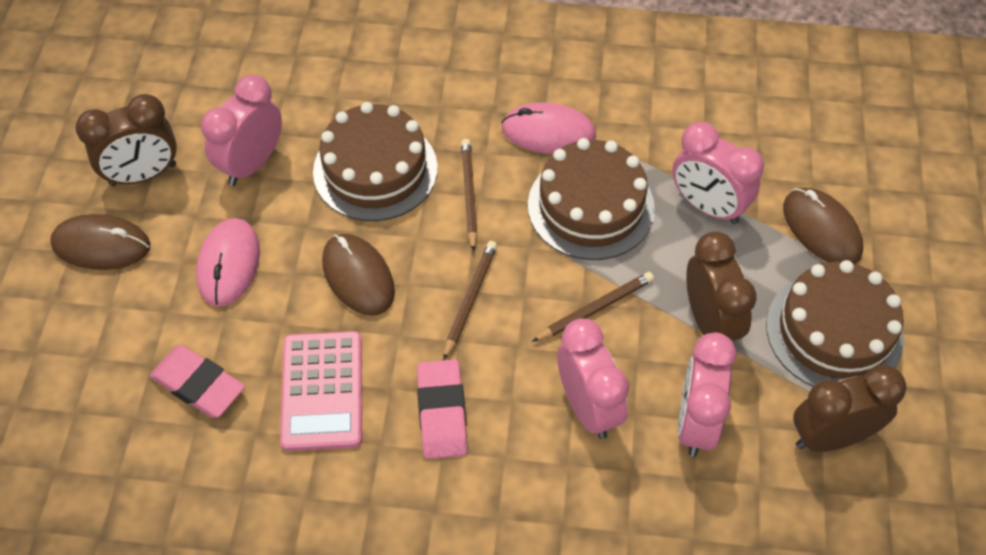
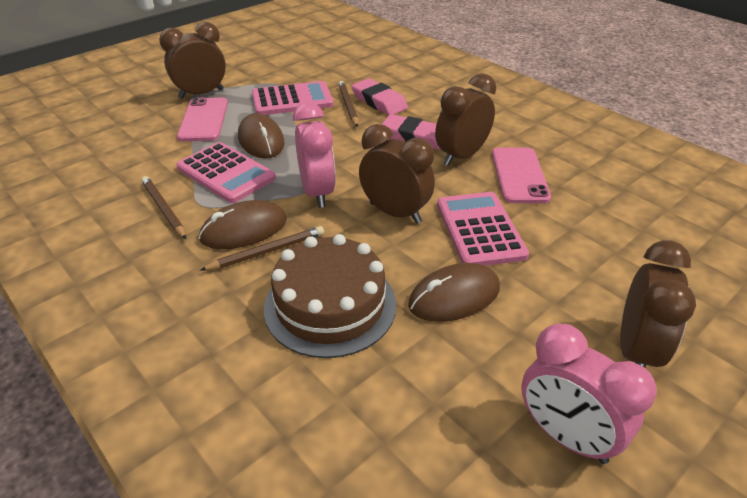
brown cake: [313,102,438,221] [528,138,655,260] [766,260,904,386] = 3 -> [264,234,396,358] = 1
brown clock: [75,94,177,186] [686,231,757,341] [793,365,906,452] = 3 -> [159,22,226,99] [359,124,435,224] [435,74,496,166] [620,240,696,368] = 4
pink calculator: [280,331,362,451] = 1 -> [176,142,276,203] [252,81,334,115] [437,192,529,266] = 3
pink clock: [201,75,282,186] [557,319,629,439] [672,122,764,224] [677,332,736,457] = 4 -> [293,102,336,208] [521,324,657,464] = 2
pink mouse: [196,218,260,307] [501,102,596,154] = 2 -> none = 0
pink phone: none = 0 -> [177,97,228,142] [492,148,551,203] = 2

